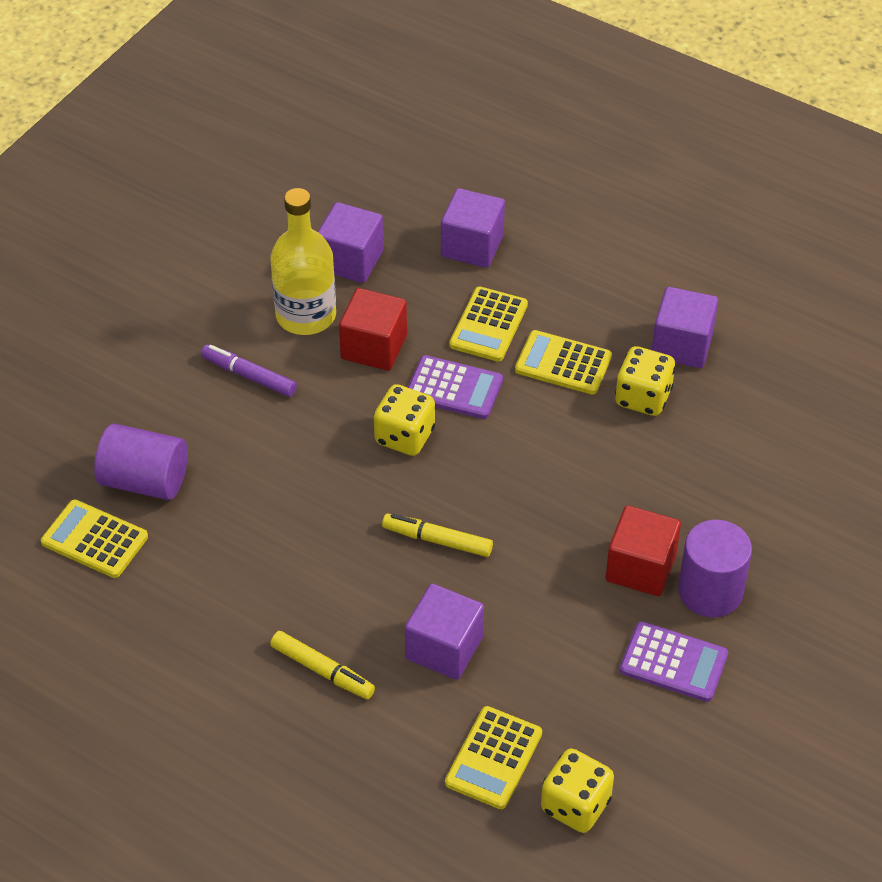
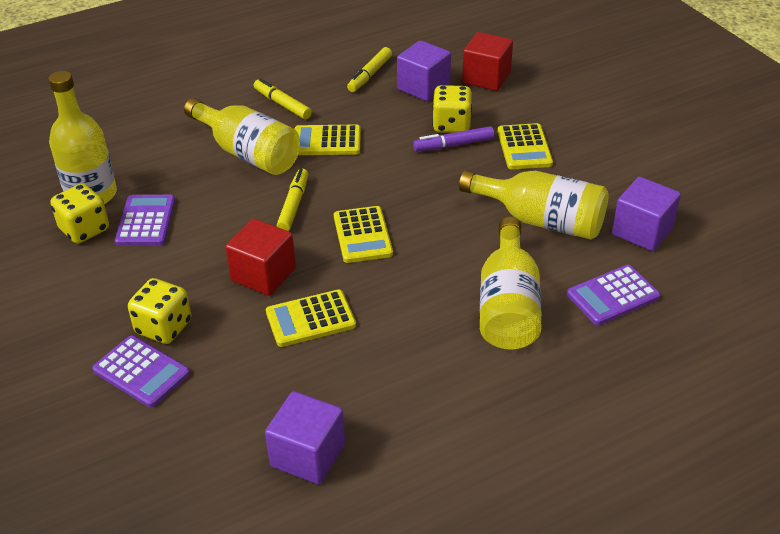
purple calculator: [408,355,503,419] [620,621,728,702] = 2 -> [92,335,190,408] [115,195,175,246] [567,265,660,325] = 3
purple cube: [318,202,384,283] [405,584,484,680] [441,188,505,268] [652,287,718,368] = 4 -> [265,391,345,484] [397,40,451,101] [612,177,681,251] = 3
purple cylinder: [94,424,188,500] [678,520,752,617] = 2 -> none = 0
yellow bottle: [271,188,336,335] = 1 -> [48,71,117,204] [184,98,300,175] [459,170,609,239] [479,217,542,350] = 4
yellow marker: [270,631,375,699] [382,513,493,557] = 2 -> [254,78,312,119] [277,169,308,231] [347,47,392,92] = 3

